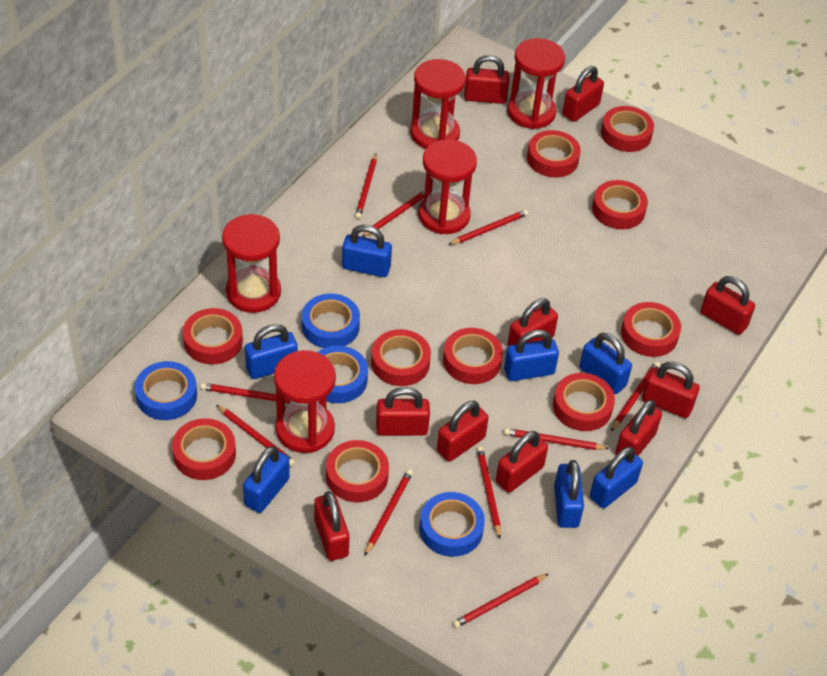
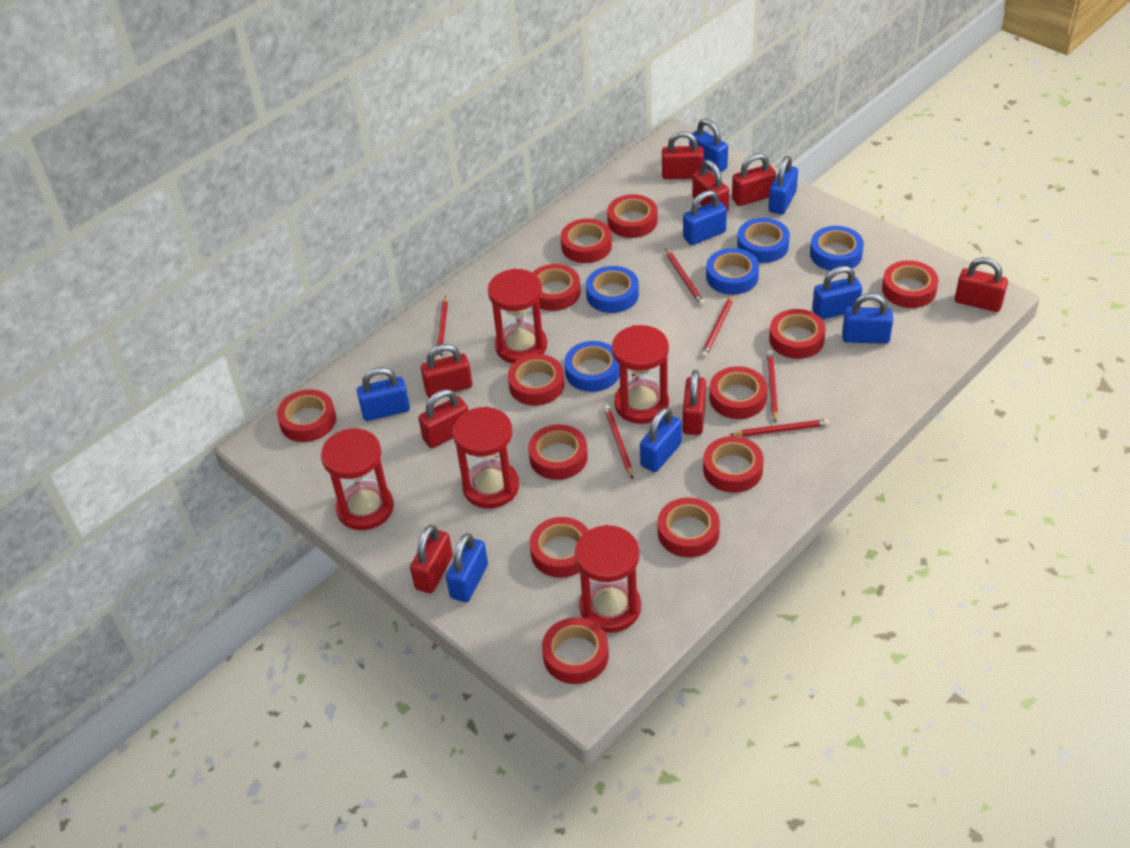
blue padlock: [243,446,290,513] [245,324,298,379] [342,225,392,277] [504,330,559,381] [554,460,584,528] [579,333,632,394] [590,447,643,508] = 7 -> [357,367,410,421] [446,533,488,602] [640,408,682,472] [683,190,727,245] [689,119,728,172] [769,156,798,215] [812,266,862,319] [842,293,893,344] = 8
blue tape: [135,361,197,420] [302,294,360,348] [318,346,368,403] [419,492,485,557] = 4 -> [564,341,620,392] [586,266,639,313] [706,248,759,295] [737,218,790,263] [810,226,864,271] = 5
red padlock: [314,491,350,561] [376,387,430,436] [437,401,489,462] [464,55,510,104] [496,431,548,493] [507,298,558,346] [562,66,604,122] [615,400,662,456] [642,362,700,418] [701,276,755,335] = 10 -> [410,525,453,593] [418,389,468,448] [421,344,472,398] [662,131,704,179] [683,370,706,435] [692,160,729,212] [732,153,776,206] [955,257,1008,312] = 8
red pencil: [201,383,292,404] [217,405,295,466] [355,154,377,219] [362,190,425,237] [365,469,413,556] [448,210,528,245] [453,574,548,628] [477,447,501,539] [504,428,609,450] [611,361,660,431] = 10 -> [435,296,448,360] [604,405,633,479] [665,248,705,306] [701,295,733,358] [730,419,829,436] [767,350,778,423] = 6
red tape: [172,418,236,480] [183,308,243,365] [326,440,389,502] [371,329,431,386] [443,328,503,384] [527,130,581,178] [553,373,615,431] [592,180,648,229] [601,106,654,152] [621,302,681,357] = 10 -> [277,389,336,442] [508,354,565,406] [528,424,588,480] [530,517,589,578] [532,264,581,311] [542,617,609,684] [561,218,612,263] [607,194,657,238] [658,497,720,557] [703,436,764,493] [710,366,767,419] [769,309,826,359] [882,260,939,308] = 13

